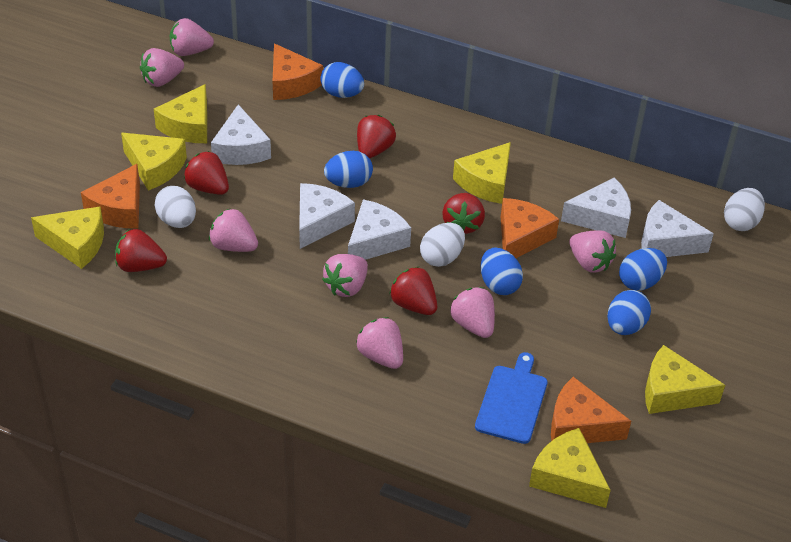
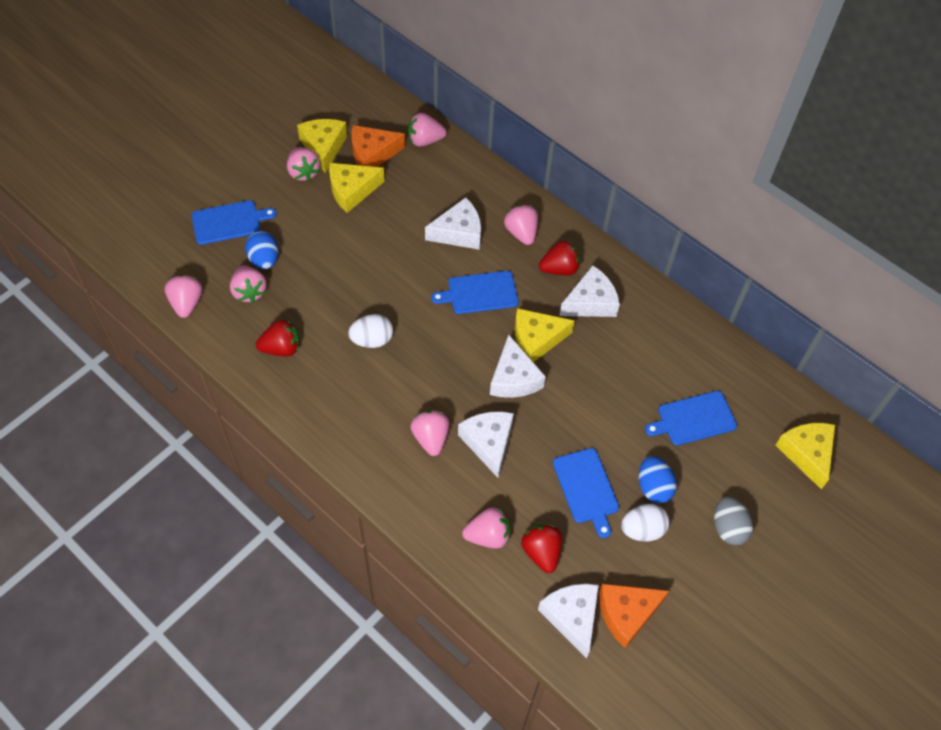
blue cutting board: [475,352,548,444] = 1 -> [191,200,276,245] [431,271,519,314] [553,448,619,538] [645,391,737,445] = 4
blue egg: [320,62,364,98] [324,151,373,188] [481,248,523,295] [607,290,651,335] [619,248,667,290] = 5 -> [245,231,278,269] [639,456,677,503] = 2
grey egg: none = 0 -> [714,497,753,545] = 1
orange cheese: [81,164,140,228] [273,43,323,100] [501,198,559,258] [551,377,631,443] = 4 -> [351,125,405,167] [599,584,669,648] = 2
red strawberry: [115,229,167,272] [184,151,229,195] [357,115,396,158] [389,267,437,315] [442,193,485,234] = 5 -> [256,320,299,356] [521,524,562,573] [539,240,580,275] = 3
white egg: [155,186,196,228] [420,223,465,267] [724,188,765,231] = 3 -> [348,314,393,348] [621,504,669,542] = 2
yellow cheese: [31,207,104,269] [121,133,187,191] [154,84,207,143] [453,142,511,204] [529,428,611,508] [645,345,725,414] = 6 -> [297,119,347,173] [329,163,385,213] [515,308,575,362] [775,423,835,489] = 4

